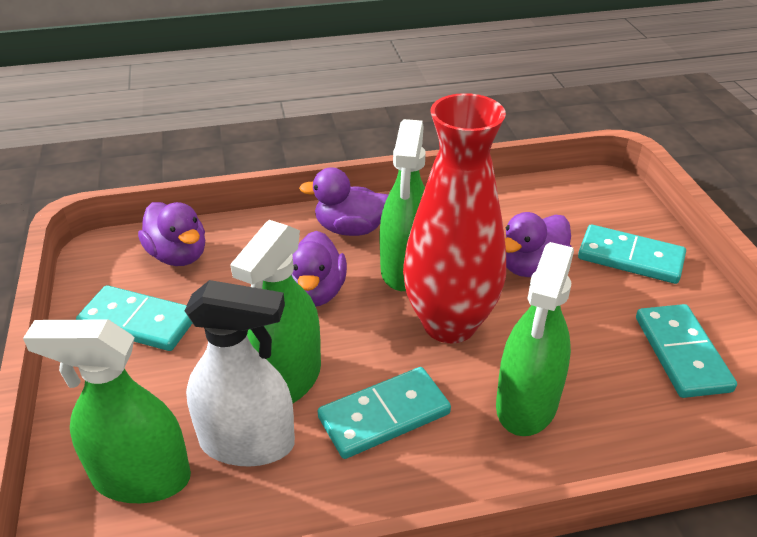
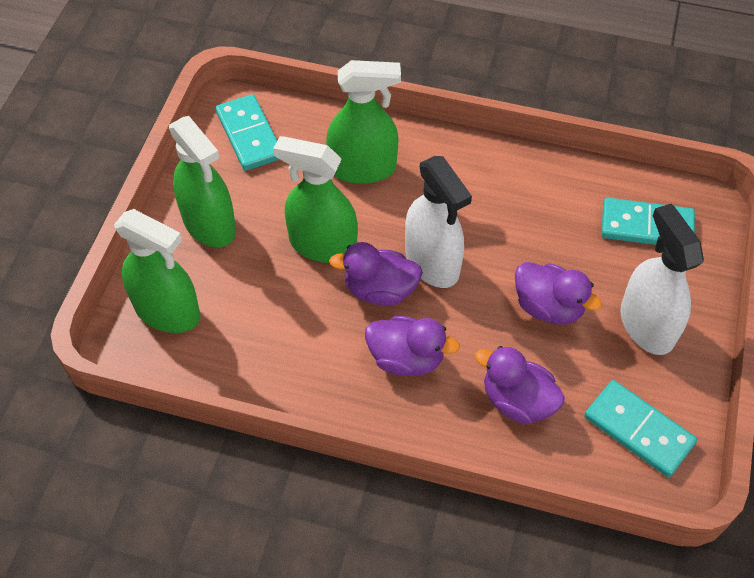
red vase: [403,93,506,343] = 1 -> none = 0
turquoise domino: [76,285,193,351] [318,367,451,459] [578,224,686,284] [636,304,737,398] = 4 -> [216,94,280,171] [584,380,697,477] [601,198,695,245] = 3
white spray bottle: [184,280,295,467] = 1 -> [405,156,472,288] [620,204,704,355] = 2

